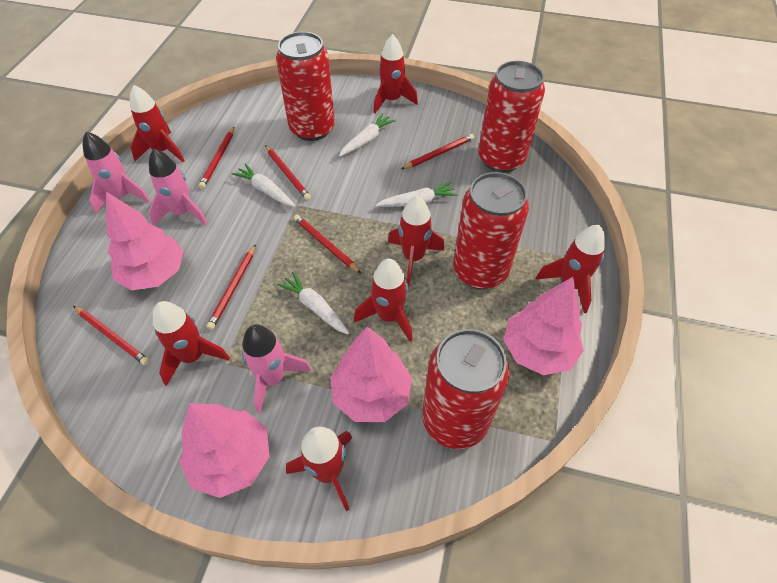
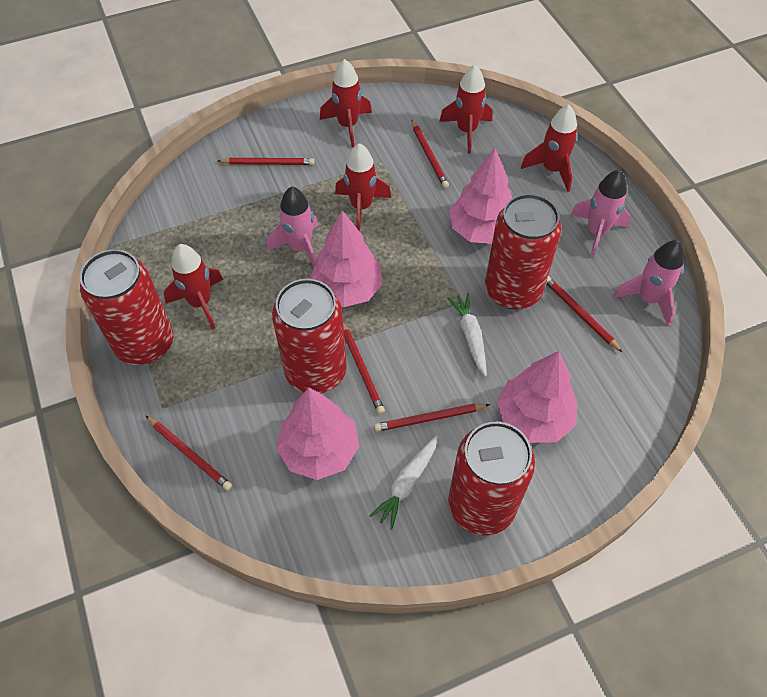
red rocket: [130,85,184,162] [153,301,230,386] [286,427,352,511] [354,258,413,342] [373,34,418,113] [388,195,444,285] [536,225,605,313] = 7 -> [164,244,223,330] [320,59,372,148] [335,143,391,231] [439,65,492,153] [521,105,578,192] = 5
white carrot: [232,163,296,207] [277,272,349,335] [339,113,396,156] [375,182,458,207] = 4 -> [370,436,438,530] [447,293,487,377] = 2

